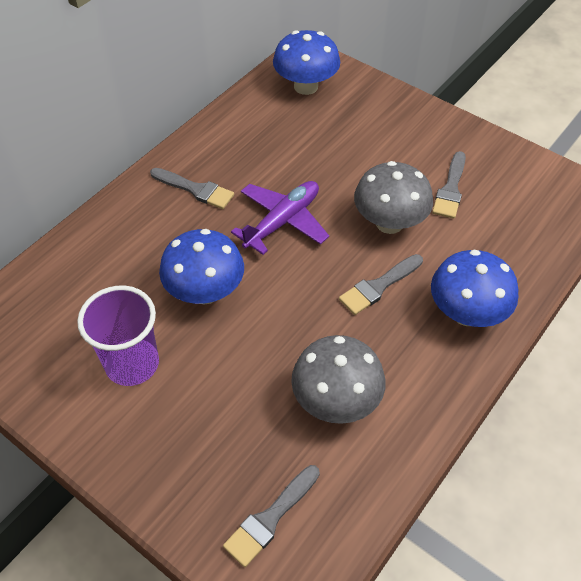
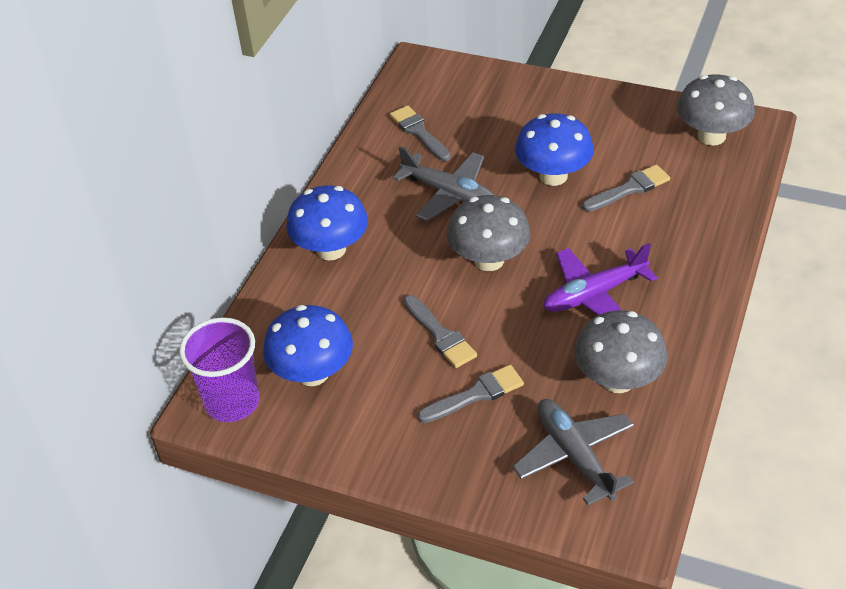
grey mushroom: [291,335,386,424] [354,161,433,234] = 2 -> [447,195,531,271] [574,310,668,393] [677,74,755,145] = 3
grey plane: none = 0 -> [393,146,494,221] [513,399,634,505] = 2

